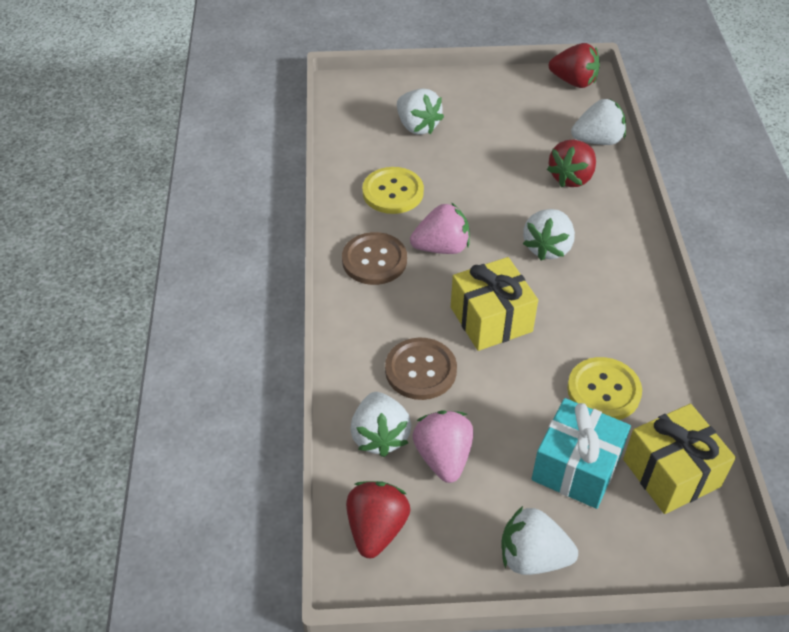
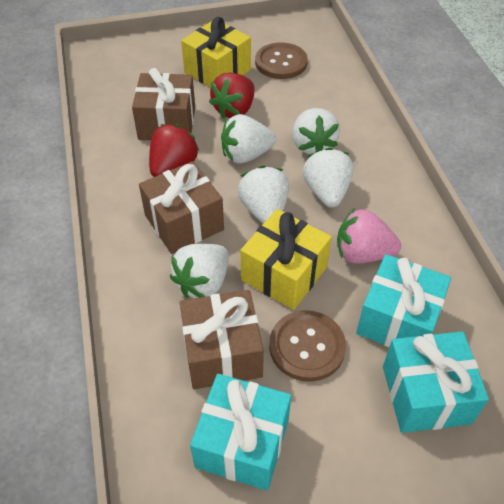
brown gift: none = 0 -> [132,68,195,140] [139,161,224,254] [180,290,264,389] = 3
pink strawberry: [410,202,470,254] [413,411,474,483] = 2 -> [337,208,401,264] = 1
red strawberry: [346,481,411,558] [547,140,596,187] [549,43,600,88] = 3 -> [149,124,199,177] [209,72,254,119] = 2
turquoise gift: [532,398,631,509] = 1 -> [190,374,291,491] [356,254,451,347] [383,331,489,433] = 3
yellow button: [362,167,424,214] [567,357,642,420] = 2 -> none = 0

